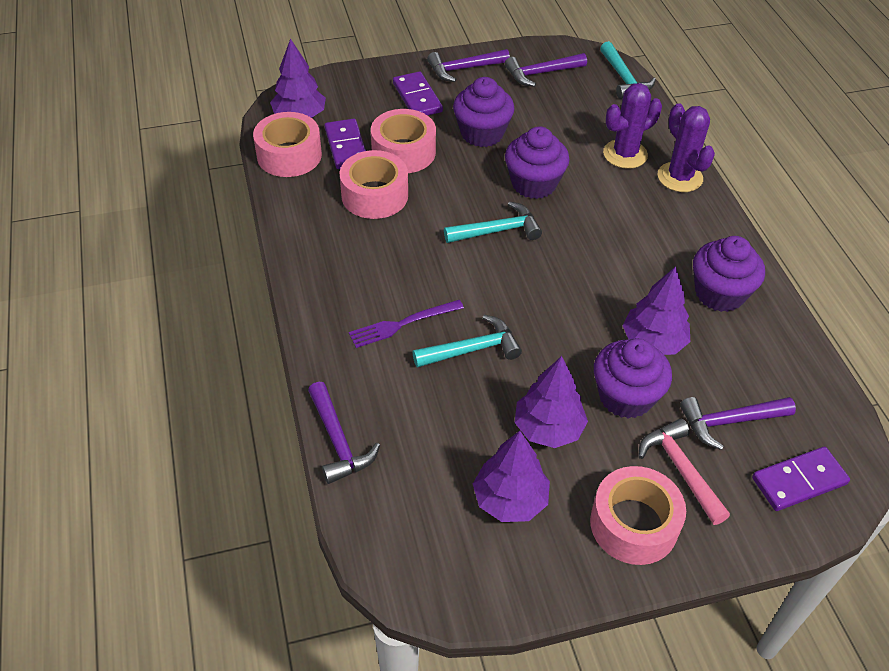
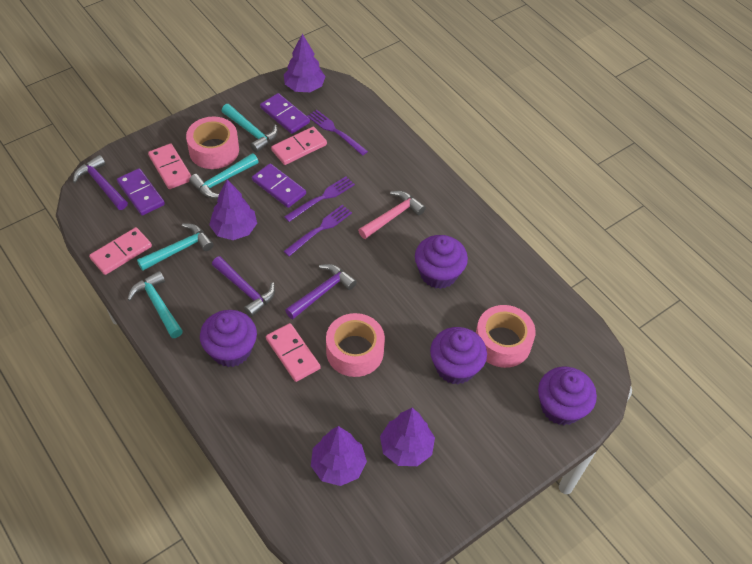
pink domino: none = 0 -> [89,227,152,275] [148,144,191,189] [266,323,321,382] [271,127,327,165] = 4
pink tape: [253,112,322,177] [340,150,408,219] [371,109,436,173] [590,466,686,565] = 4 -> [186,117,239,169] [326,313,385,377] [476,305,536,368] = 3
purple cactus: [603,83,662,169] [658,103,715,192] = 2 -> none = 0
purple fork: [349,300,464,348] = 1 -> [283,205,352,256] [284,176,355,222] [307,110,368,156] = 3
purple hammer: [308,382,380,484] [427,49,510,82] [505,53,587,87] [680,397,796,450] = 4 -> [73,155,128,210] [212,256,275,317] [285,264,357,319] = 3
turquoise hammer: [412,315,522,368] [444,201,542,243] [600,41,656,99] = 3 -> [127,271,183,338] [137,224,214,271] [189,153,259,199] [222,104,278,153] = 4

